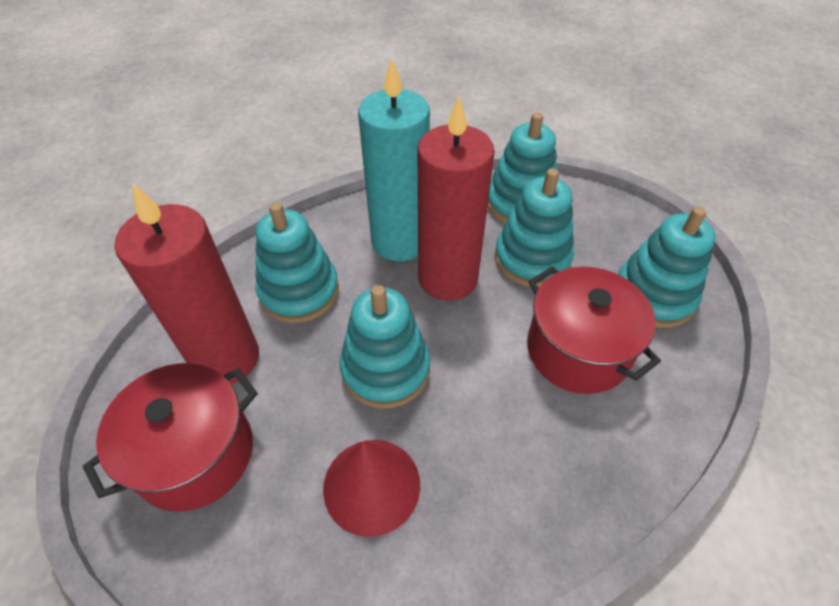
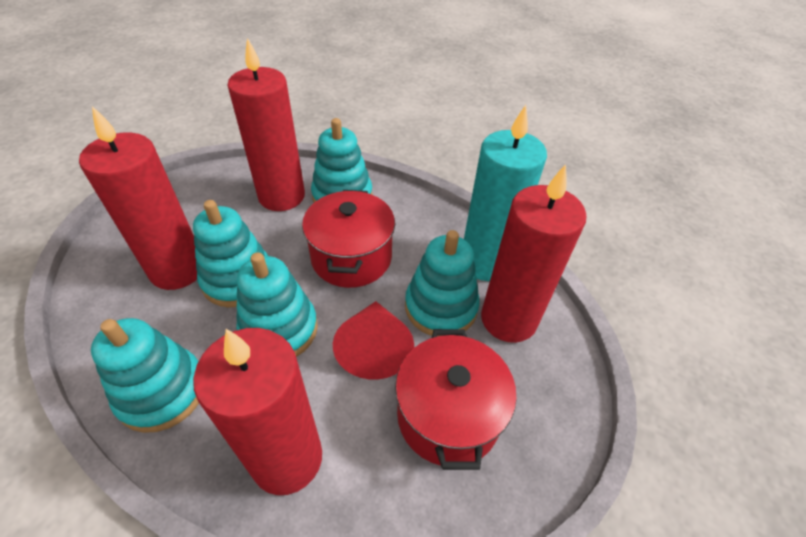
red candle: [115,183,259,384] [418,96,495,301] = 2 -> [79,106,197,290] [193,328,322,495] [227,38,305,211] [481,164,586,343] = 4

